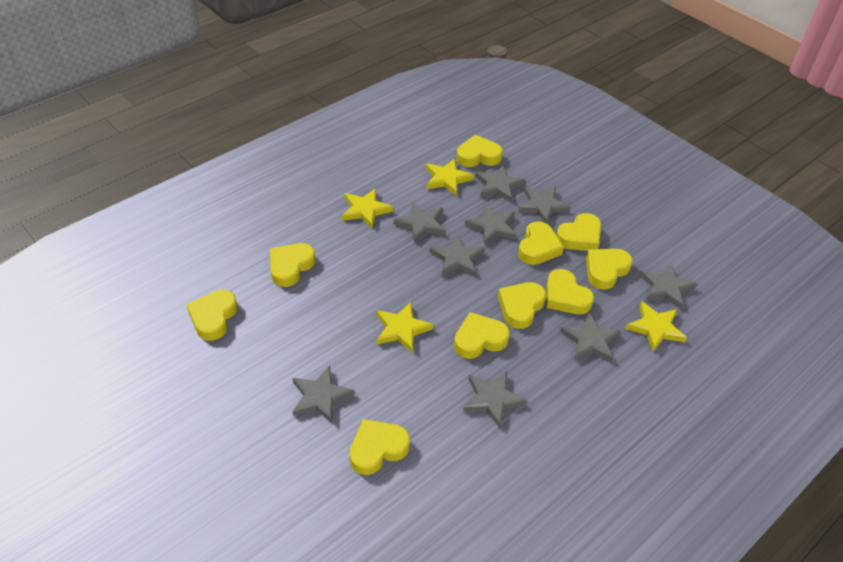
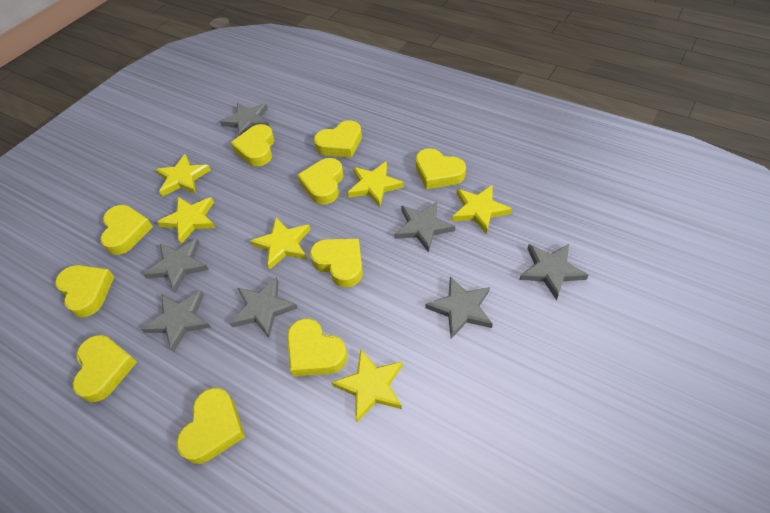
grey star: [293,366,355,423] [394,202,446,243] [430,234,485,277] [463,371,527,428] [465,204,517,246] [475,165,526,203] [518,187,571,224] [560,313,621,363] [639,263,697,310] = 9 -> [141,291,211,353] [143,238,209,293] [220,103,270,136] [230,277,298,338] [394,202,455,252] [426,276,493,339] [519,244,589,300] = 7
yellow star: [342,188,393,229] [376,302,434,353] [426,158,474,196] [625,301,687,352] = 4 -> [155,154,211,197] [157,197,215,244] [250,217,311,270] [331,349,403,422] [347,161,404,207] [452,185,512,234] = 6

